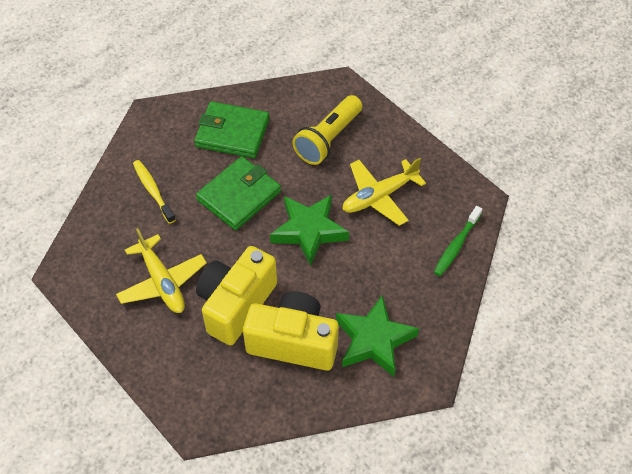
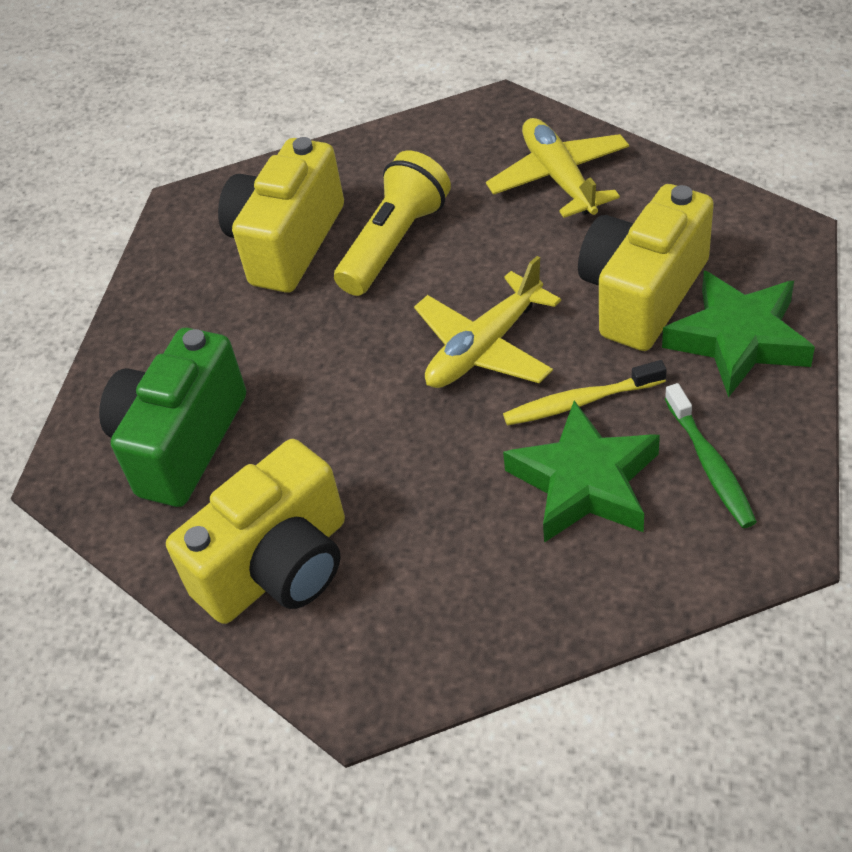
green camera: none = 0 -> [99,328,246,507] = 1
green wallet: [194,101,269,158] [196,156,281,230] = 2 -> none = 0
yellow camera: [196,246,277,345] [243,291,339,371] = 2 -> [166,439,345,624] [218,137,344,293] [578,184,714,351] = 3

